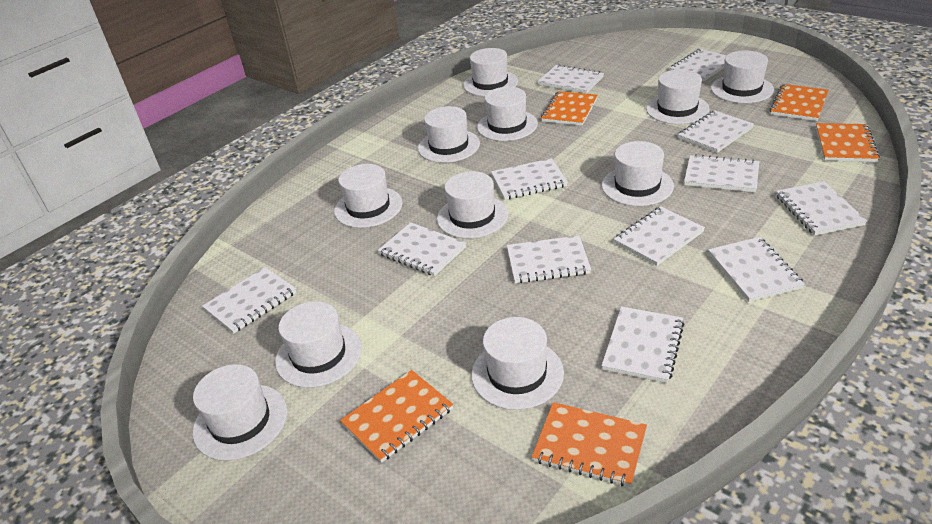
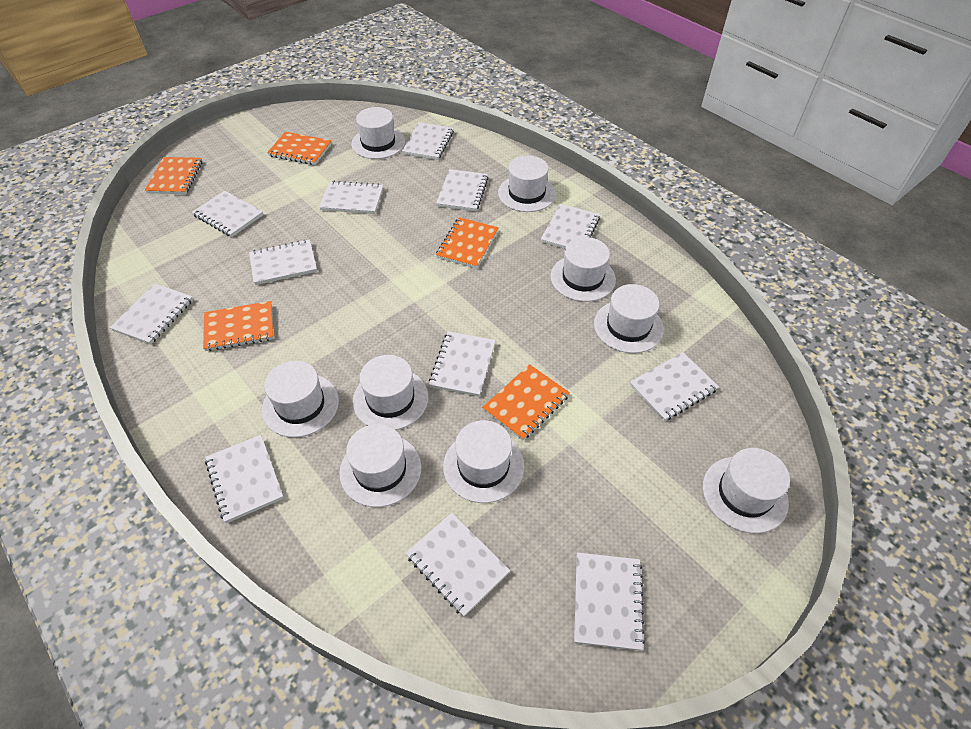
white hat: [193,364,287,461] [275,301,362,388] [334,164,403,228] [418,106,480,163] [437,171,508,238] [463,48,518,96] [471,317,564,410] [477,87,538,141] [602,141,674,206] [646,70,710,124] [711,50,774,103] = 11 -> [262,361,339,437] [339,424,421,507] [351,107,405,159] [353,355,428,430] [443,420,524,503] [498,155,556,212] [550,237,616,302] [594,284,664,353] [703,448,790,533] = 9

